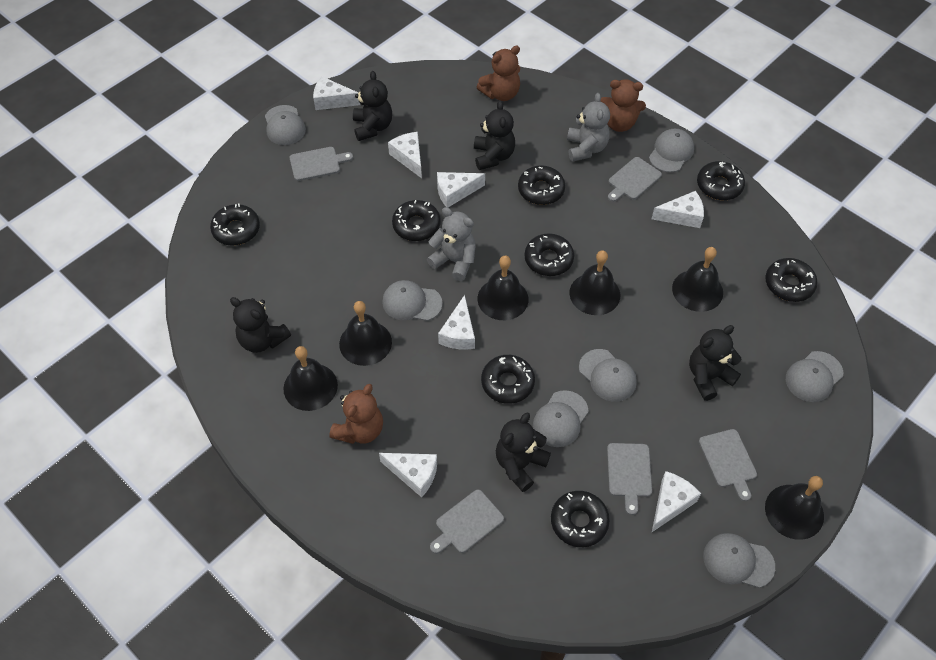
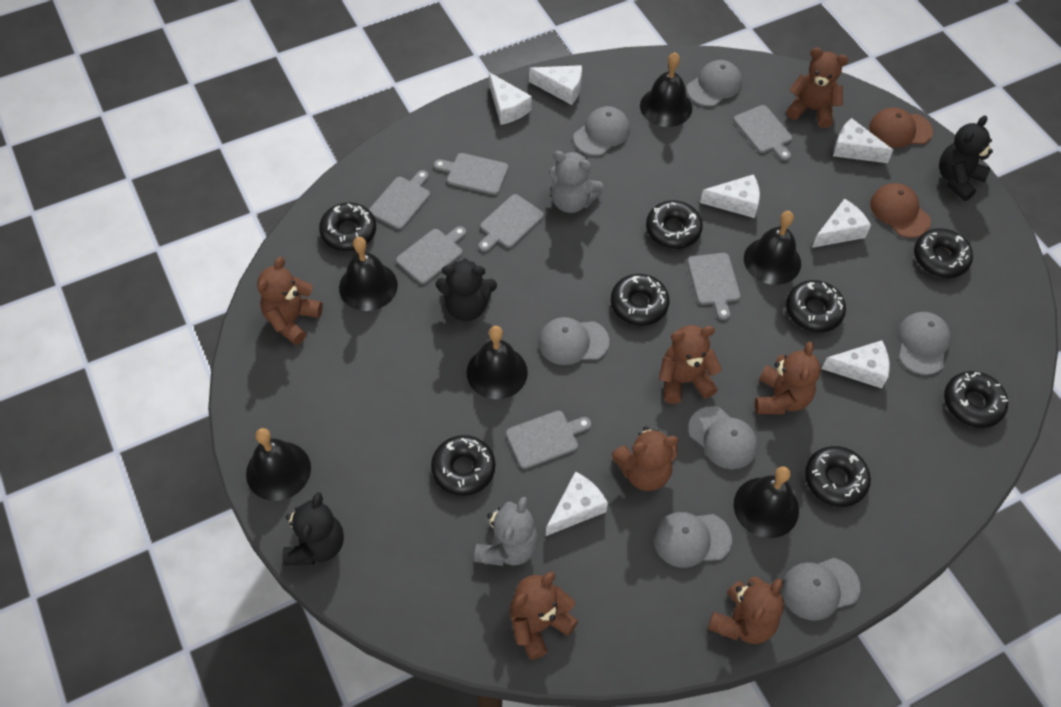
black teddy bear: [230,297,291,353] [353,71,392,141] [474,100,515,170] [496,412,551,492] [689,325,741,401] = 5 -> [282,492,344,566] [436,258,497,321] [939,115,993,201] = 3
brown cap: none = 0 -> [869,108,933,148] [870,183,931,238] = 2
brown teddy bear: [330,384,383,444] [476,46,520,101] [600,79,646,132] = 3 -> [257,257,323,345] [510,572,578,660] [612,426,678,491] [659,325,722,404] [708,577,784,644] [755,342,821,414] [786,48,849,128] = 7
grey cutting board: [290,147,353,181] [430,490,504,554] [607,443,652,515] [608,157,662,202] [699,429,757,501] = 5 -> [369,170,430,230] [396,226,466,284] [434,153,508,195] [478,194,544,252] [506,411,591,469] [687,253,740,320] [734,105,792,161] = 7

